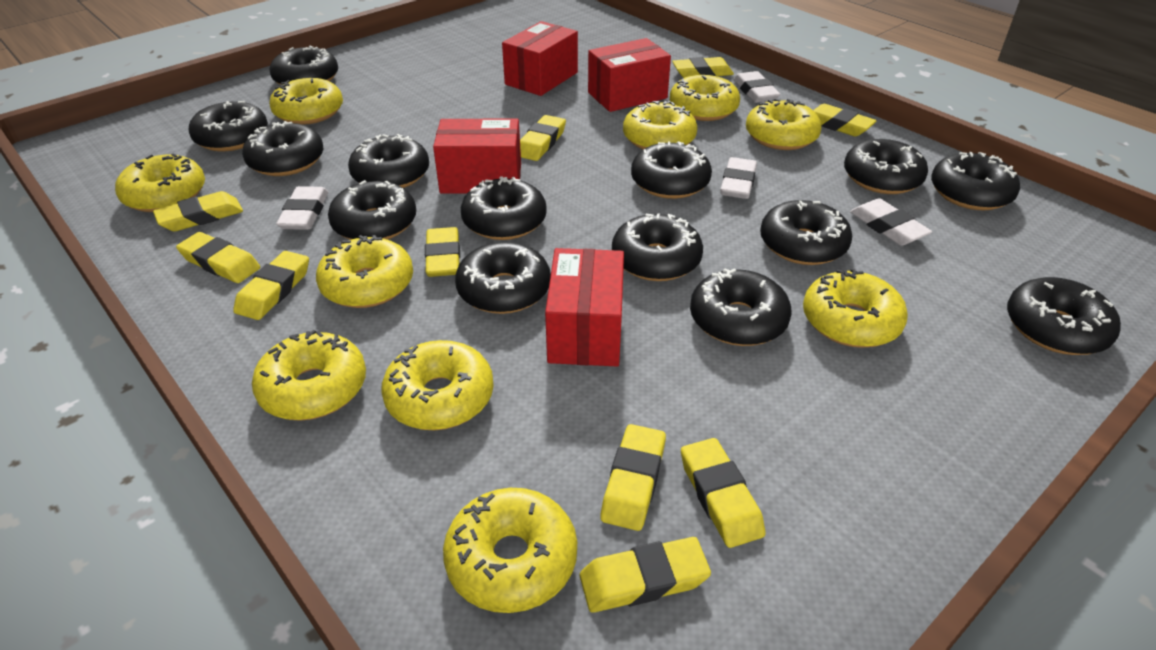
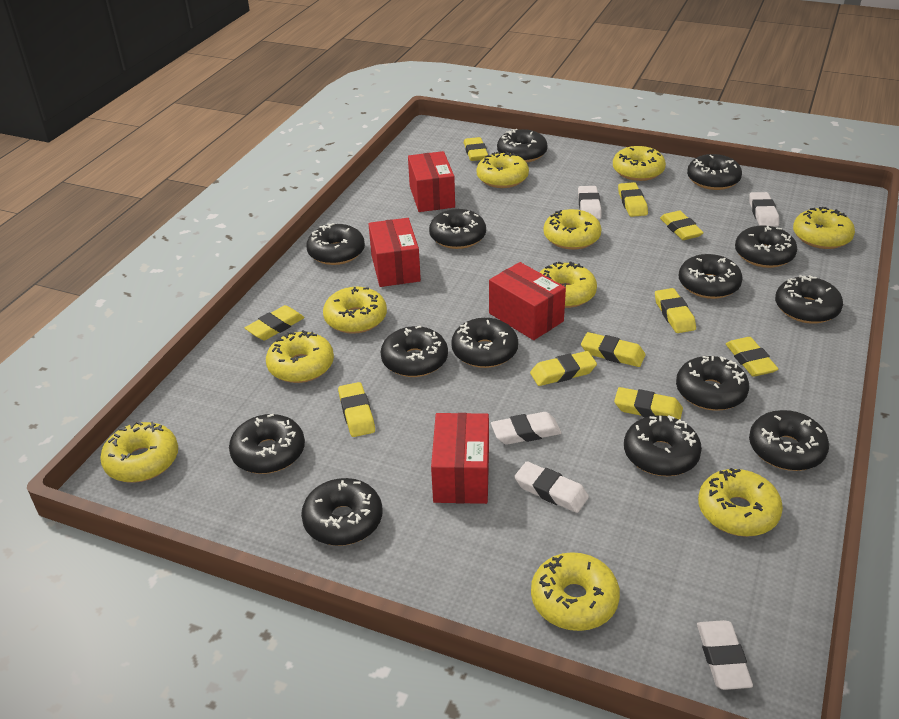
white eraser: [276,186,328,230] [720,157,757,199] [734,71,780,103] [850,199,932,246] = 4 -> [491,412,561,445] [514,461,589,513] [578,186,601,219] [697,620,753,690] [749,192,779,227] = 5

